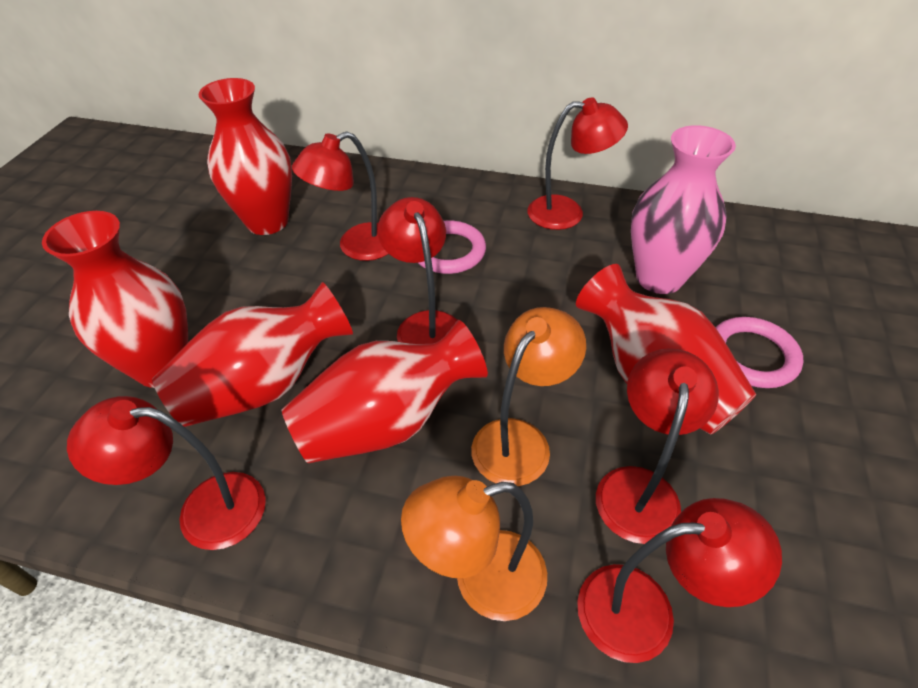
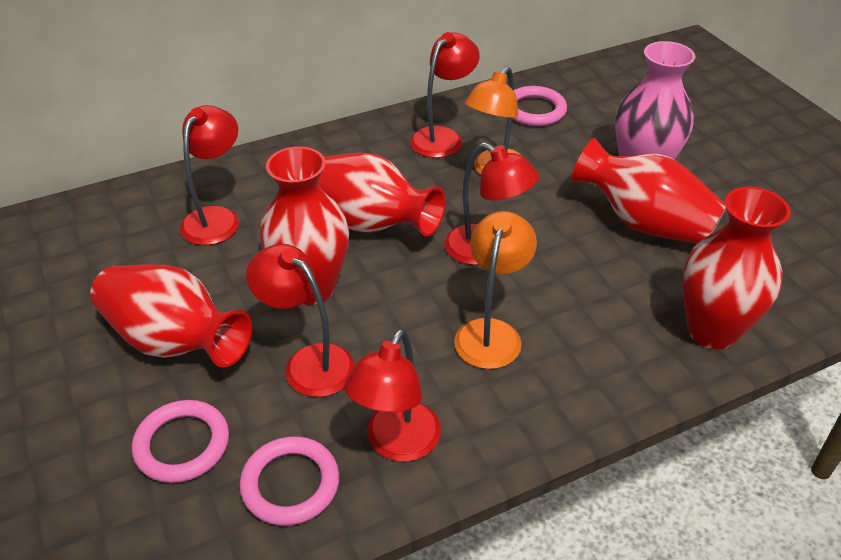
pink ring: [418,221,486,274] [716,317,804,388] = 2 -> [132,400,229,483] [239,436,339,526] [512,86,567,126] = 3
red lamp: [67,396,266,550] [292,131,388,261] [378,197,457,344] [527,97,628,230] [577,498,782,663] [596,348,719,544] = 6 -> [180,105,239,245] [246,244,355,397] [344,329,441,462] [410,32,480,158] [445,143,539,265] = 5

